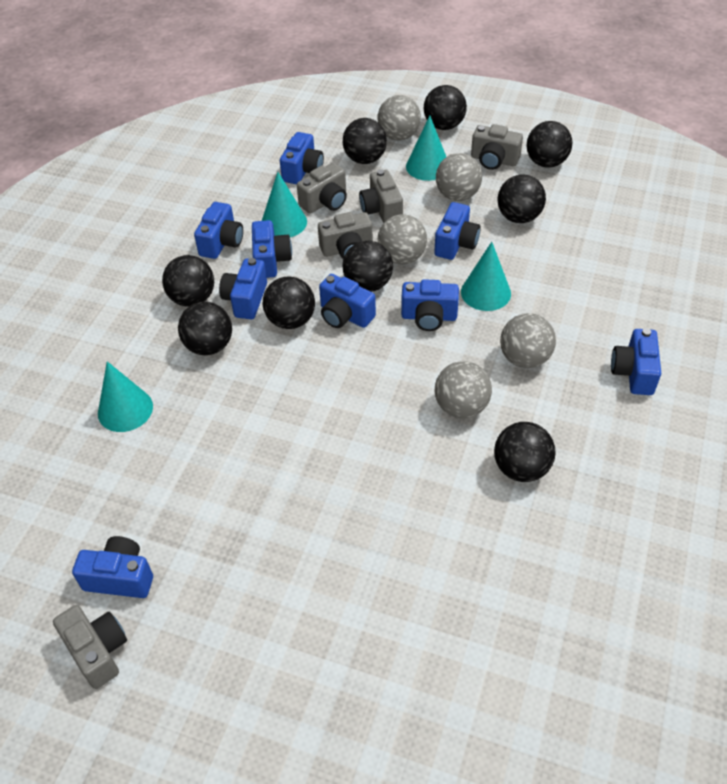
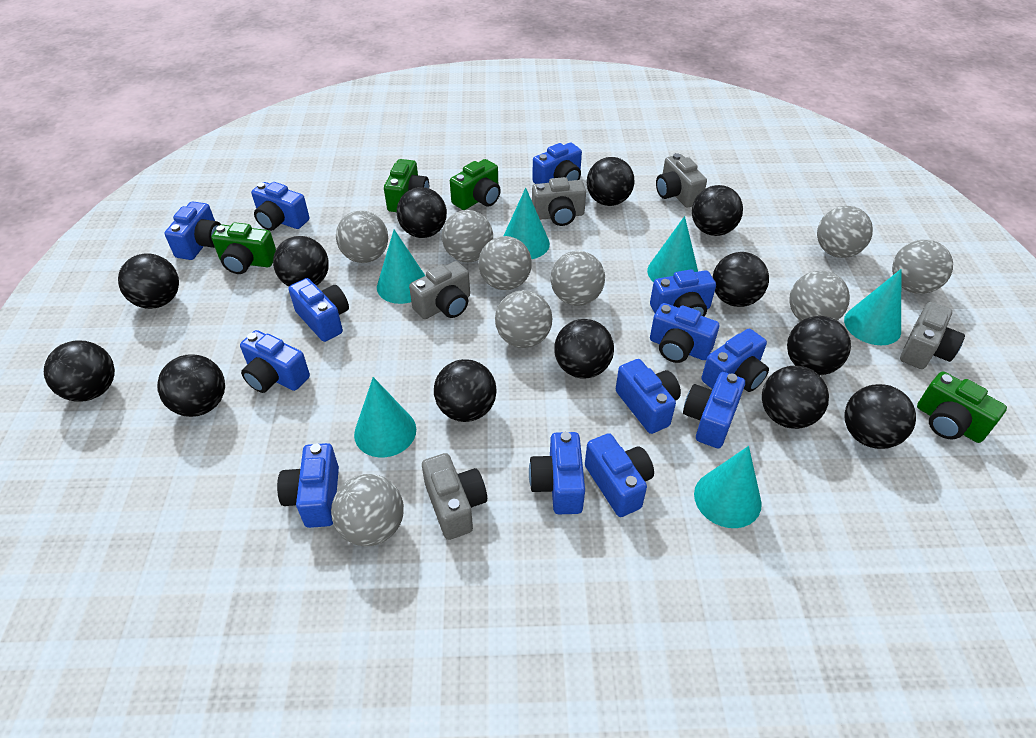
black ball: [162,255,214,307] [178,302,232,355] [263,276,315,329] [342,241,393,292] [343,118,387,164] [424,85,467,130] [494,422,556,482] [497,175,546,223] [527,121,572,168] = 9 -> [44,341,115,402] [118,253,179,309] [157,354,225,417] [273,236,329,287] [397,187,447,238] [434,359,497,422] [554,319,614,378] [587,157,634,206] [692,185,743,236] [713,252,769,307] [762,366,829,429] [787,316,851,375] [844,384,916,449] = 13
blue camera: [72,536,153,598] [194,202,243,259] [219,258,267,319] [252,220,292,278] [280,132,324,184] [319,274,376,328] [401,279,459,331] [434,202,481,260] [611,328,662,395] = 9 -> [165,202,221,260] [240,330,310,393] [251,182,310,231] [277,443,339,528] [288,278,349,342] [529,432,585,514] [532,143,582,184] [585,433,654,517] [616,359,681,434] [650,269,716,316] [650,303,719,363] [683,372,745,449] [701,329,769,392] = 13
green camera: none = 0 -> [211,222,276,274] [384,159,429,212] [450,159,501,210] [917,372,1007,443] = 4
grey ball: [377,95,421,140] [378,214,427,265] [435,361,492,418] [436,153,482,201] [500,313,556,368] = 5 -> [331,474,404,547] [336,211,388,263] [442,210,493,262] [478,236,532,290] [495,290,552,348] [550,251,605,306] [789,270,850,321] [817,206,873,258] [892,240,953,294] = 9
turquoise cone: [98,361,153,432] [262,172,307,237] [406,116,446,181] [461,242,511,311] = 4 -> [354,377,416,457] [377,229,425,304] [504,188,550,259] [647,216,698,282] [694,446,762,528] [844,269,901,345] = 6

